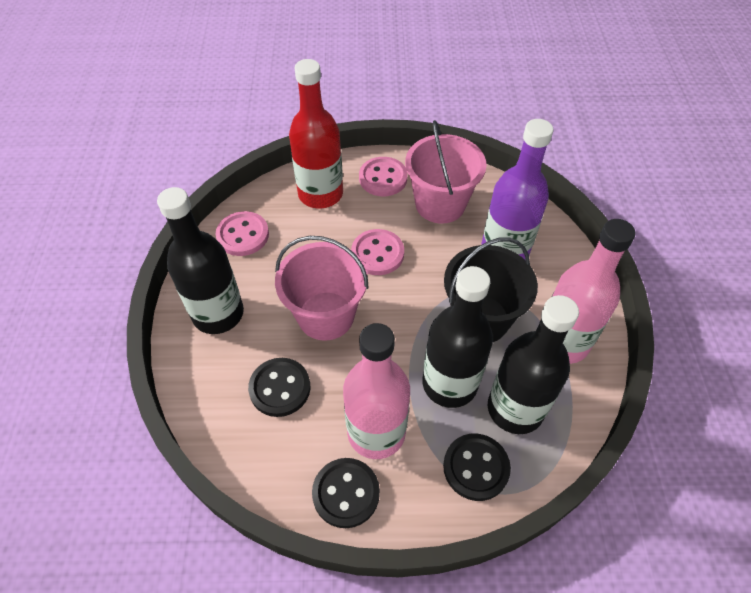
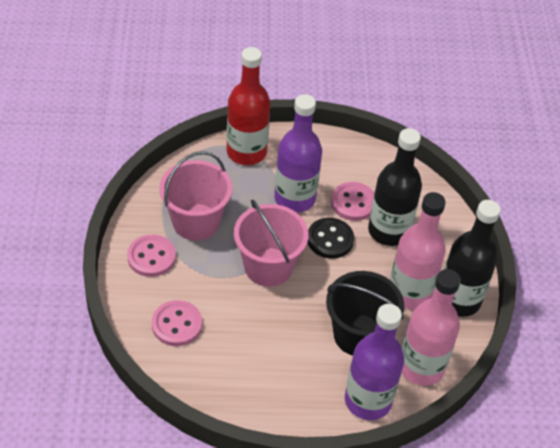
black bottle: [157,187,244,334] [422,266,493,408] [488,295,579,434] = 3 -> [368,128,422,246] [445,200,501,317] = 2
black button: [248,358,311,417] [312,458,380,528] [443,434,511,501] = 3 -> [308,218,354,259] = 1
purple bottle: [481,119,554,259] = 1 -> [274,94,322,213] [345,304,404,420] = 2

